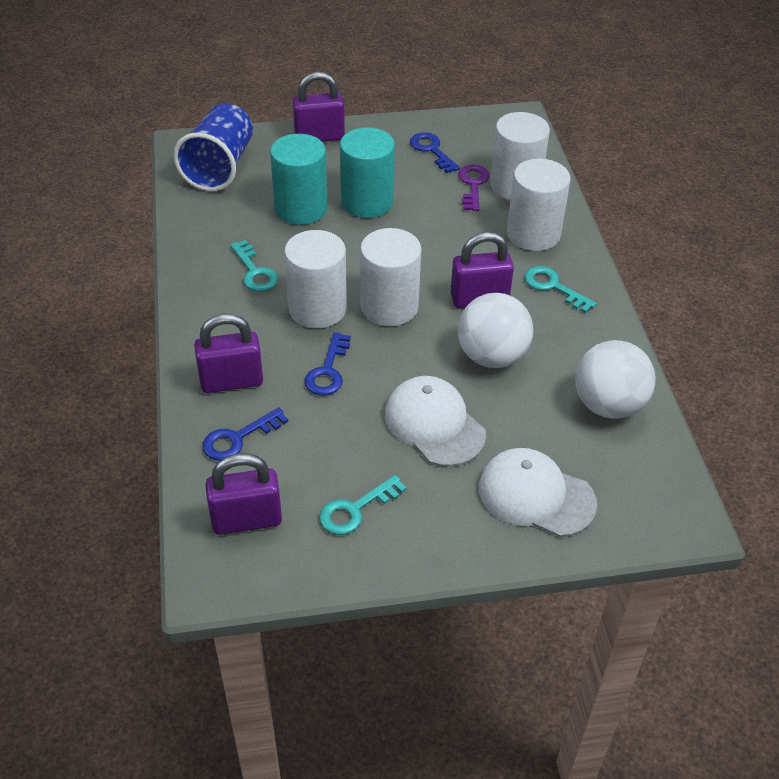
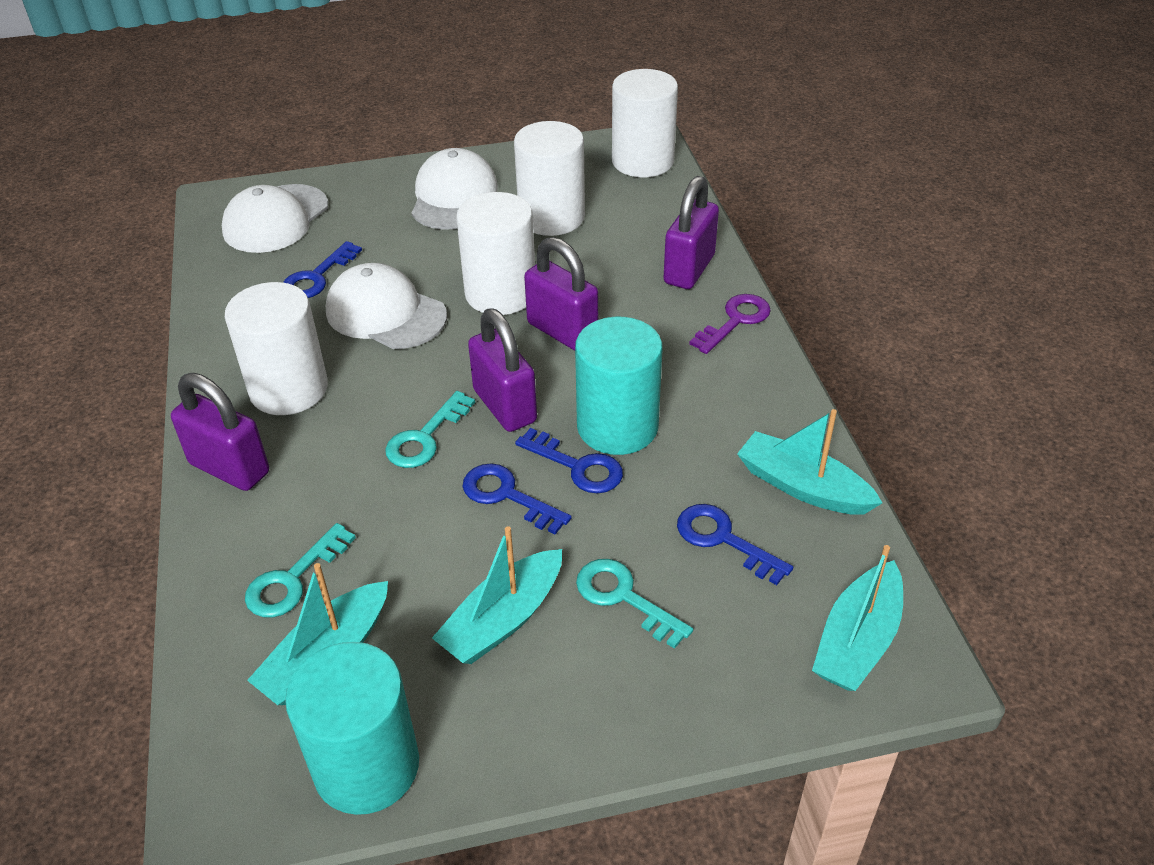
blue cup: [173,103,253,192] = 1 -> none = 0
blue key: [202,407,288,461] [304,332,351,396] [410,132,460,173] = 3 -> [283,241,362,298] [462,463,572,534] [515,428,623,493] [677,504,793,585] = 4
turquoise boat: none = 0 -> [247,563,388,705] [432,526,562,664] [737,409,882,515] [812,545,903,691] = 4
white ball: [458,293,533,368] [575,340,655,419] = 2 -> none = 0
white cap: [385,376,486,467] [479,448,597,537] = 2 -> [222,184,328,253] [326,263,447,349] [412,148,498,230] = 3

